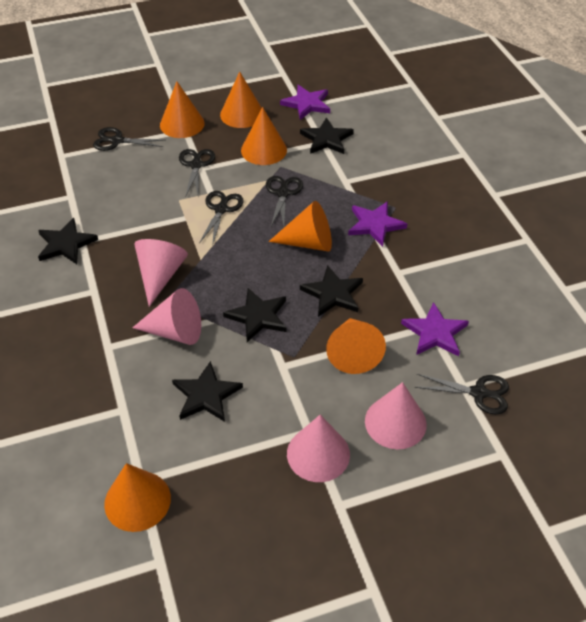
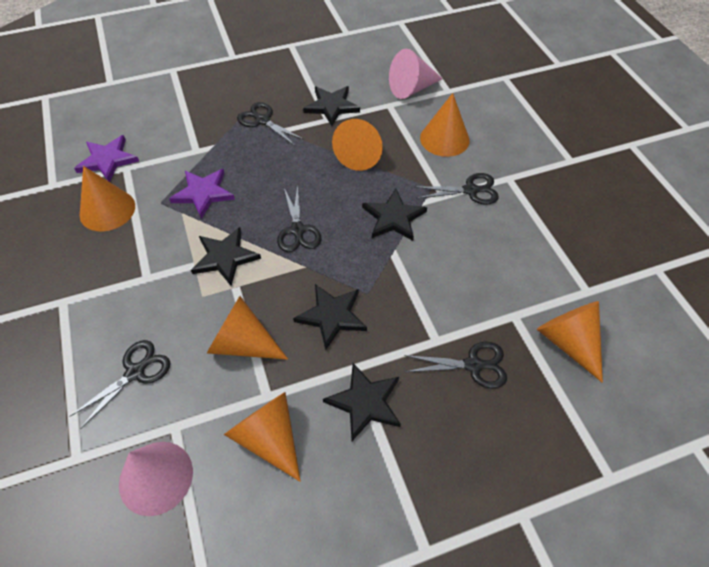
pink cone: [132,288,201,345] [134,239,188,307] [287,415,350,482] [365,382,427,449] = 4 -> [119,442,193,516] [389,49,443,99] = 2
purple star: [280,85,330,120] [348,201,407,247] [401,302,469,356] = 3 -> [74,135,139,182] [169,169,235,219] = 2

